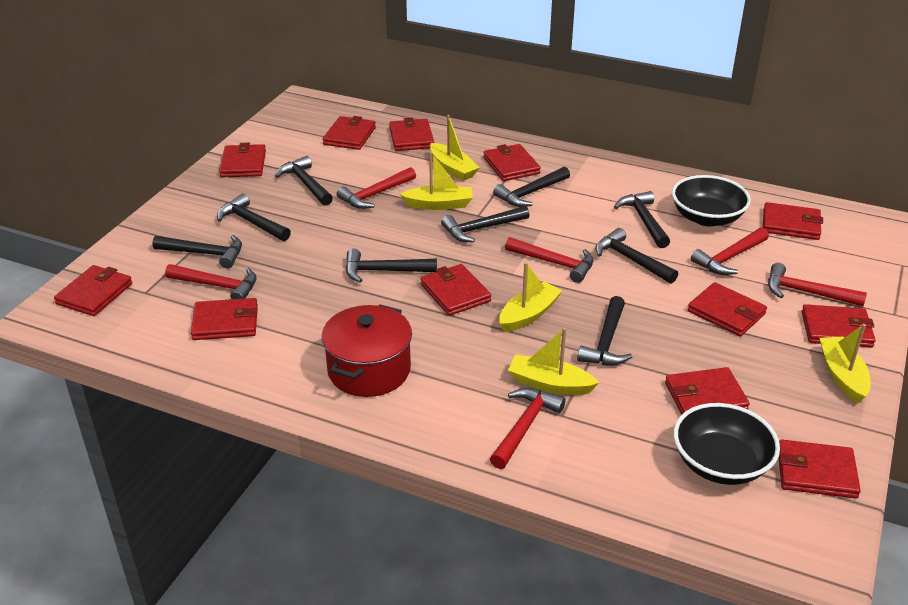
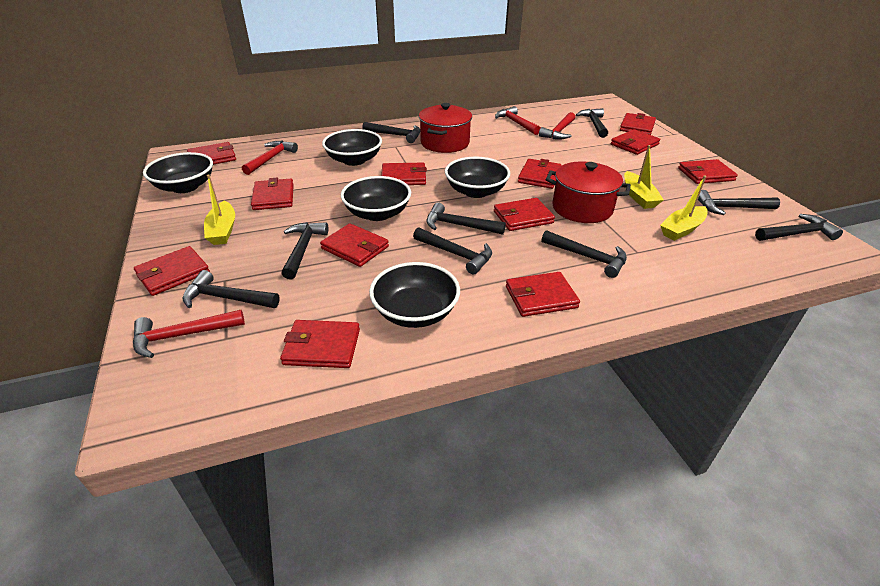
black bowl: [672,175,751,226] [673,403,780,485] = 2 -> [143,152,213,193] [322,129,382,166] [341,176,411,221] [369,262,460,328] [445,157,510,198] = 5
red hammer: [165,264,257,299] [337,167,416,209] [490,388,566,469] [505,237,593,283] [691,227,769,275] [768,263,867,306] = 6 -> [133,310,245,358] [242,141,298,175] [495,106,541,135] [539,112,575,140] = 4
red pot: [322,304,412,397] = 1 -> [419,103,472,153] [546,161,631,223] = 2
yellow boat: [400,152,473,210] [430,115,480,181] [499,262,562,332] [508,328,599,395] [820,324,871,403] = 5 -> [204,175,235,245] [624,145,664,209] [660,176,708,241] = 3

